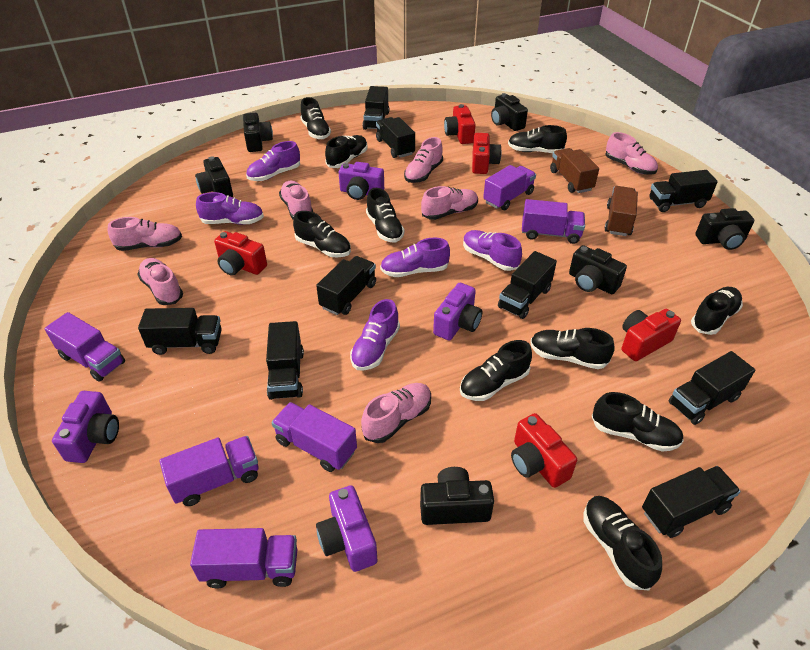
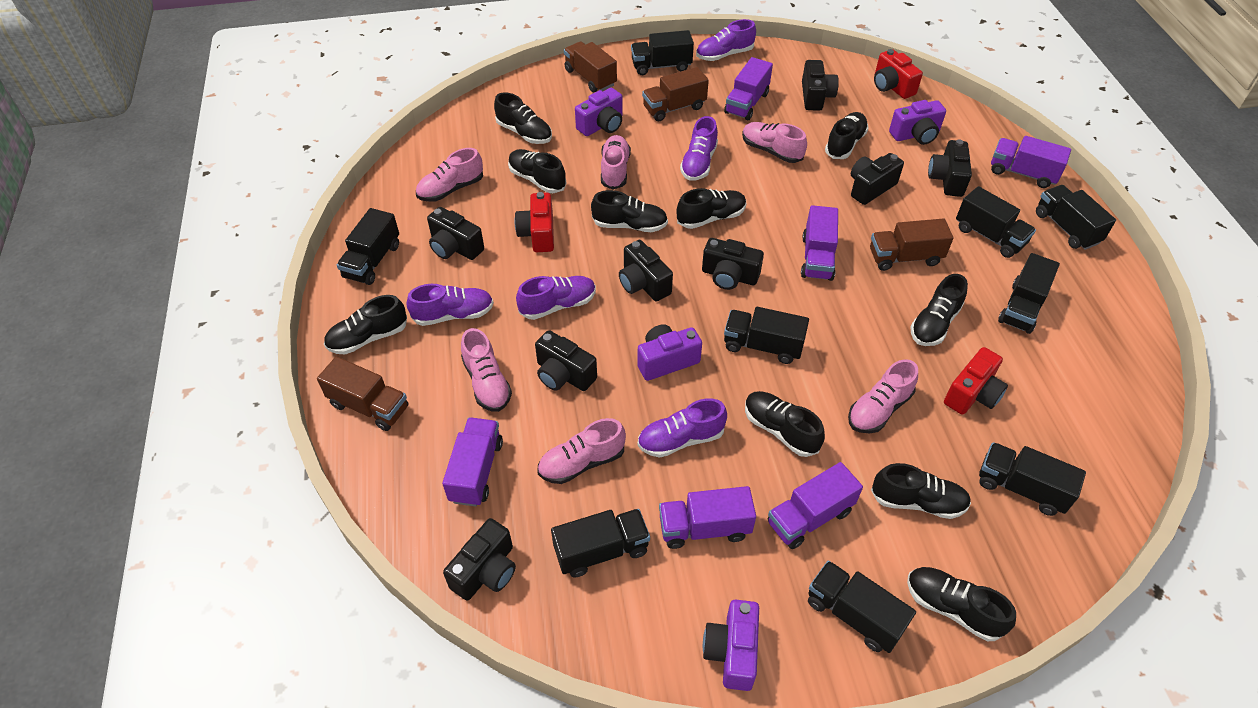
black camera: [195,156,233,197] [243,113,273,152] [420,467,494,525] [491,93,528,131] [569,245,627,294] [695,208,754,250] = 6 -> [427,207,484,260] [443,518,516,601] [535,330,597,391] [619,240,673,301] [702,238,764,290] [802,60,839,111] [851,153,904,205] [928,139,972,197] = 8
brown truck: [550,148,599,193] [605,186,638,236] = 2 -> [317,356,408,431] [564,41,617,92] [642,67,709,121] [870,219,954,271] = 4
pink shoe: [108,217,182,251] [137,258,183,305] [279,181,313,219] [361,383,431,443] [404,137,443,183] [421,186,478,220] [605,132,658,175] = 7 -> [416,148,483,202] [461,328,512,412] [537,418,626,484] [601,135,631,189] [742,122,807,163] [848,359,918,433] = 6
red camera: [214,231,267,276] [444,104,476,144] [472,133,502,174] [511,413,577,488] [621,309,681,361] = 5 -> [515,192,554,252] [874,49,923,99] [944,347,1008,415] = 3

